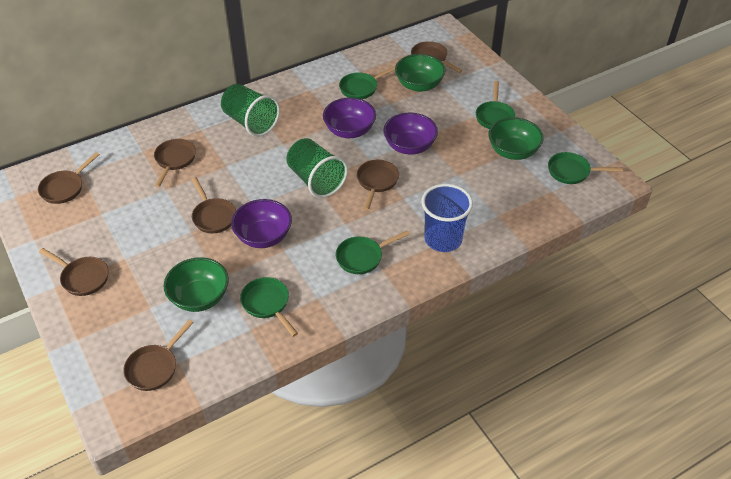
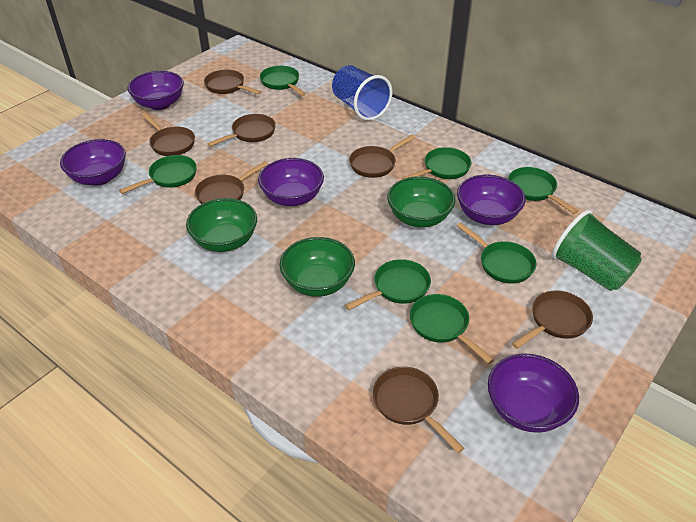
green cup: [221,84,280,137] [286,138,348,198] = 2 -> [552,210,642,291] = 1
green pan: [240,277,298,337] [336,230,410,274] [339,66,395,99] [476,81,515,129] [548,152,623,184] = 5 -> [119,155,197,194] [260,66,306,96] [345,259,431,310] [402,147,471,179] [410,294,494,364] [456,222,536,284] [508,167,578,214] = 7
purple bowl: [231,199,292,248] [323,98,376,138] [383,113,438,155] = 3 -> [60,139,126,186] [127,71,184,110] [258,158,324,206] [457,175,526,225] [488,353,579,433] = 5

